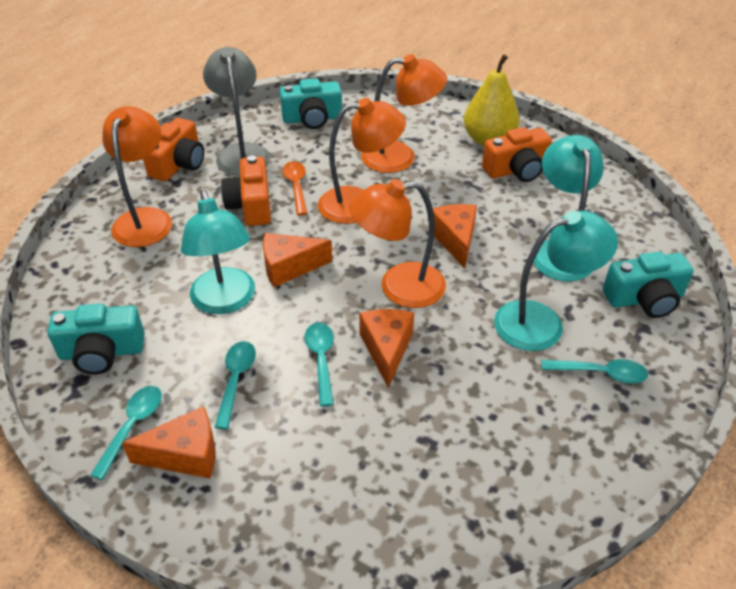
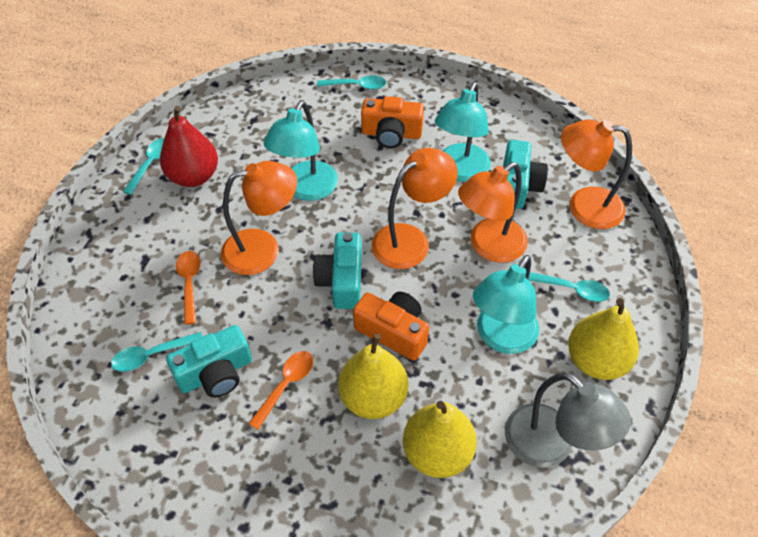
orange camera: [143,118,204,181] [221,156,271,226] [482,127,552,182] = 3 -> [353,292,429,361] [361,96,424,148] = 2
orange cheese: [122,406,215,478] [263,233,332,287] [359,309,414,388] [433,204,477,269] = 4 -> none = 0
orange spoon: [282,161,308,216] = 1 -> [176,251,201,325] [248,351,313,430] = 2
red pear: none = 0 -> [160,106,218,187] = 1
yellow pear: [464,54,519,146] = 1 -> [338,334,408,419] [403,401,477,478] [568,298,639,380] = 3

